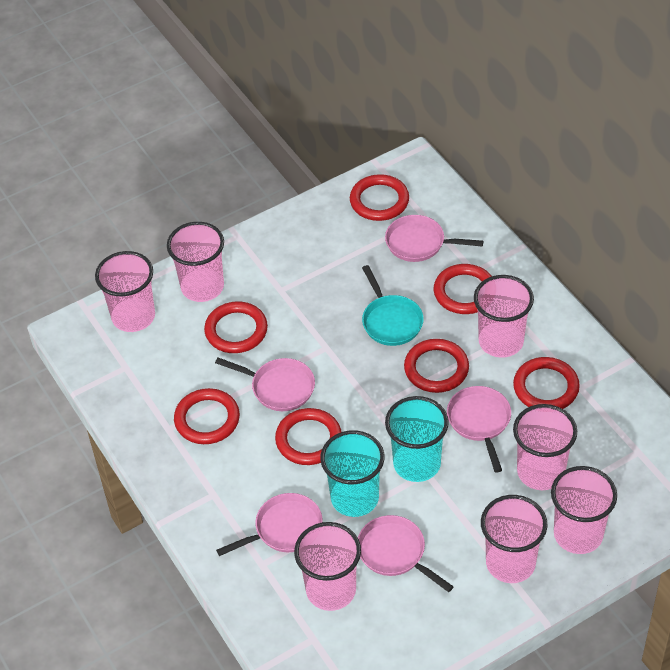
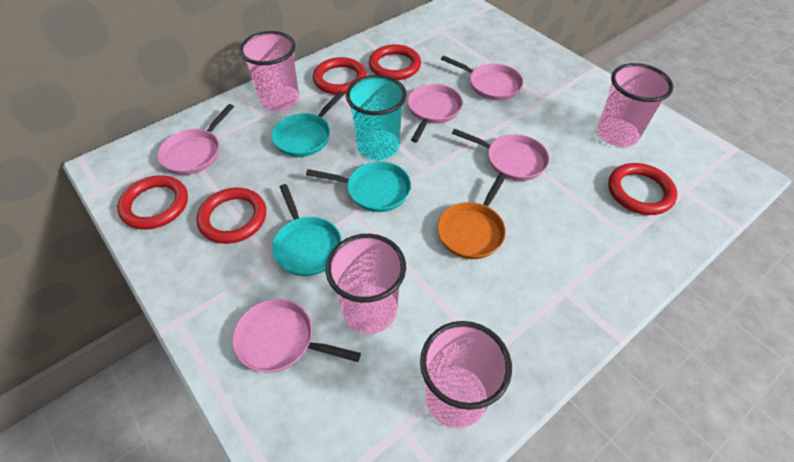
orange pan: none = 0 -> [437,173,506,259] = 1
pink cup: [95,251,155,332] [167,222,224,302] [294,522,361,611] [474,275,534,358] [481,495,548,583] [513,404,577,490] [551,466,617,554] = 7 -> [239,31,299,111] [326,234,406,334] [420,321,512,428] [597,63,673,147] = 4
red ring: [174,388,240,444] [204,301,268,353] [275,408,342,465] [350,174,409,221] [404,339,469,393] [434,264,492,314] [513,357,580,409] = 7 -> [117,175,188,230] [196,188,266,244] [313,57,367,94] [369,44,421,80] [608,163,677,215] = 5
turquoise cup: [320,430,385,517] [385,396,449,482] = 2 -> [346,75,407,160] = 1
turquoise pan: [362,265,424,346] = 1 -> [271,92,344,157] [272,184,342,276] [306,161,411,212] = 3

